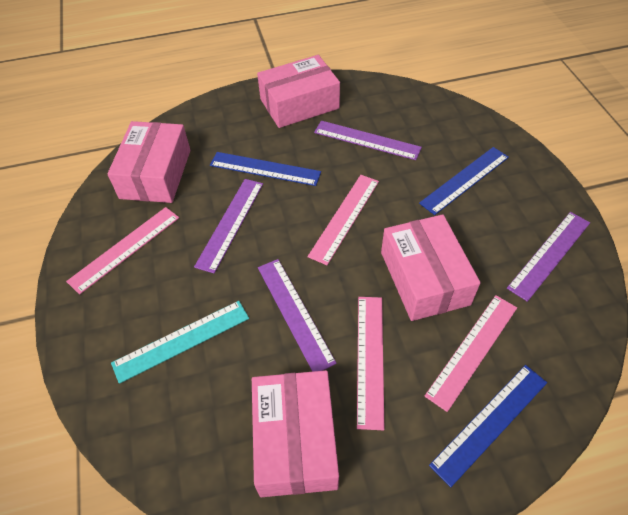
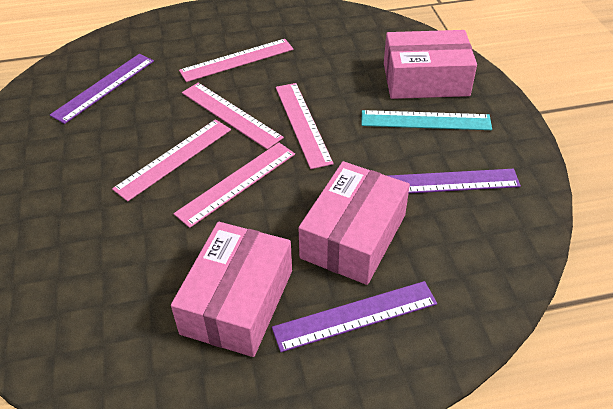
blue ruler: [210,152,321,186] [419,147,509,215] [429,365,547,487] = 3 -> none = 0
pink box: [107,121,190,203] [252,370,339,497] [257,55,340,128] [381,214,480,321] = 4 -> [171,222,292,357] [299,161,410,285] [384,30,477,99] = 3
pink ruler: [66,207,179,294] [307,175,379,265] [357,297,384,430] [425,295,517,412] = 4 -> [112,119,231,201] [174,143,295,228] [179,39,294,82] [182,83,284,149] [276,83,334,169] = 5
purple ruler: [194,179,263,273] [258,259,337,372] [314,121,422,160] [507,212,590,302] = 4 -> [50,54,154,124] [272,281,437,352] [388,169,521,193] = 3

